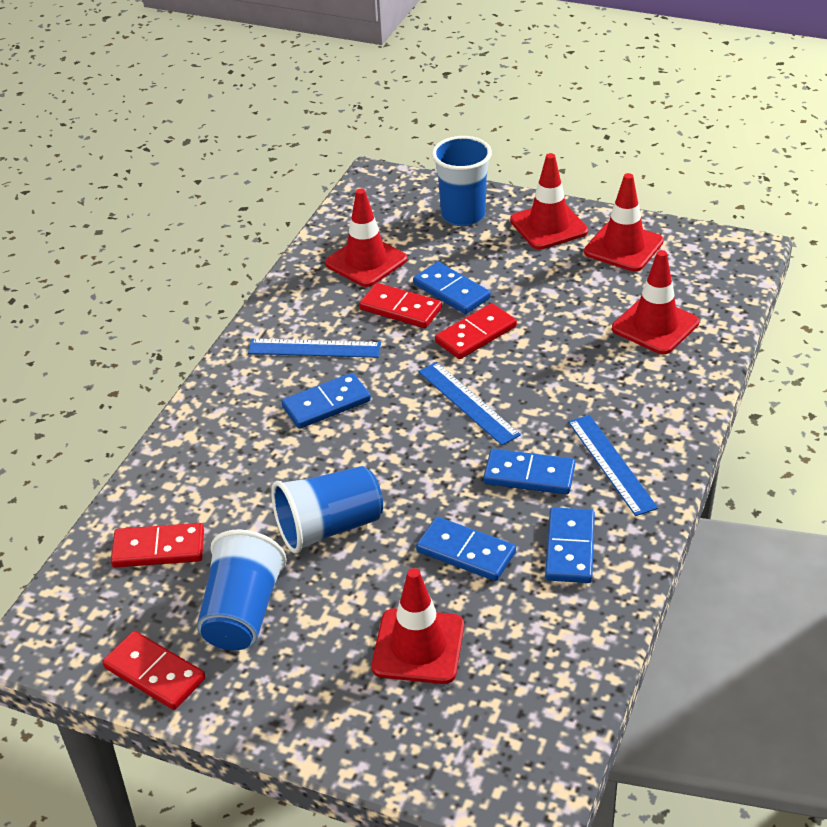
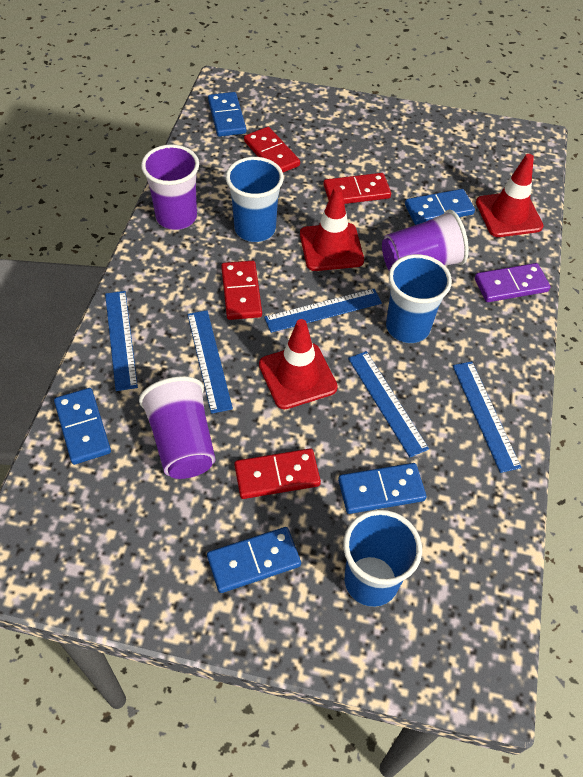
blue ruler: [248,339,381,358] [418,362,521,445] [568,415,658,516] = 3 -> [105,291,138,391] [187,310,233,414] [264,289,382,333] [348,351,429,457] [453,361,521,473] = 5
purple cup: none = 0 -> [139,376,215,479] [141,144,199,230] [382,210,469,270] = 3
purple domino: none = 0 -> [475,263,550,302] = 1
red traffic cone: [325,188,407,287] [372,568,464,684] [510,153,588,249] [584,173,664,271] [612,250,699,354] = 5 -> [259,319,338,409] [300,186,364,271] [476,154,544,237] = 3

